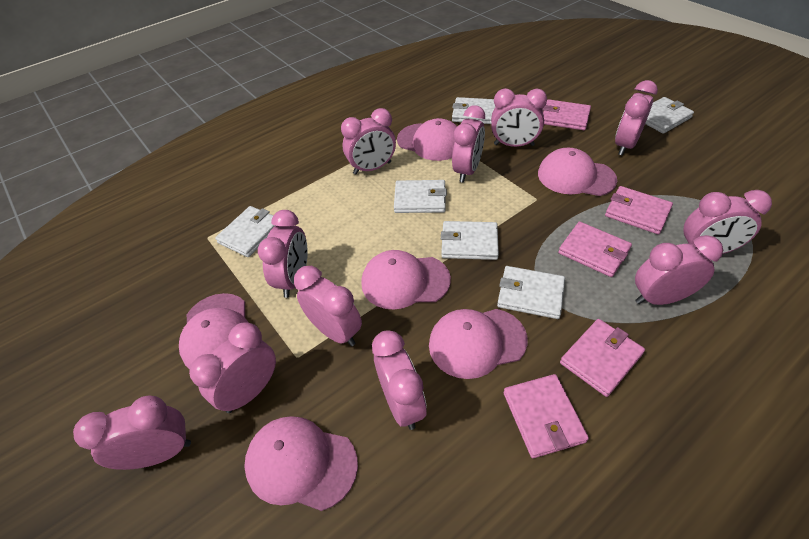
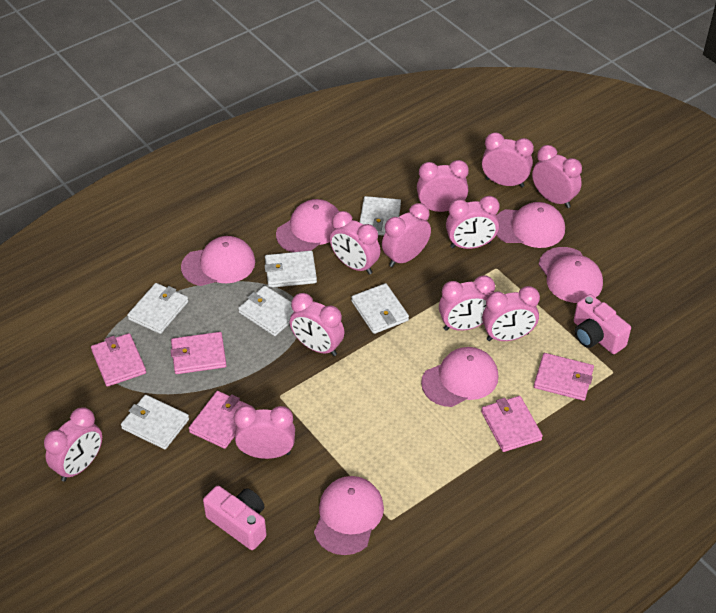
pink camera: none = 0 -> [203,486,267,550] [574,294,631,354] = 2

